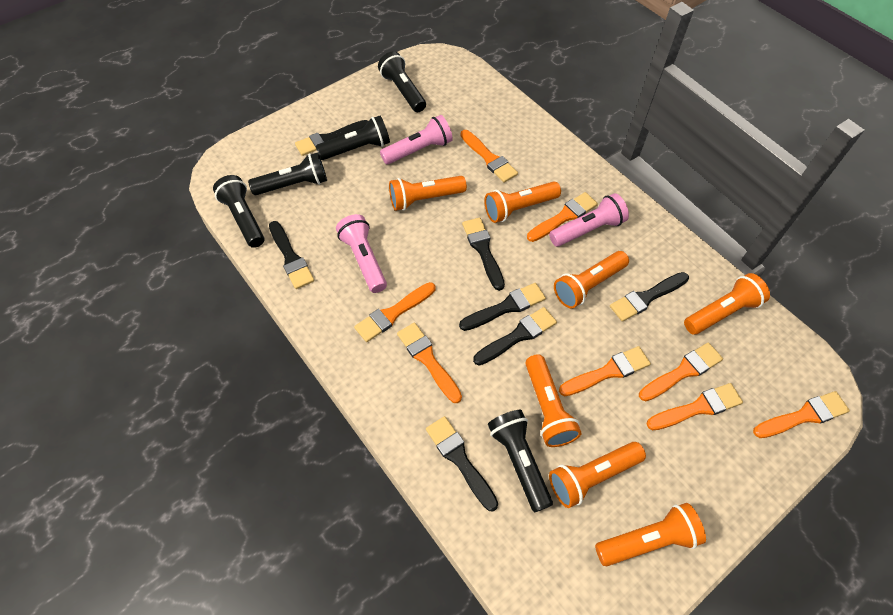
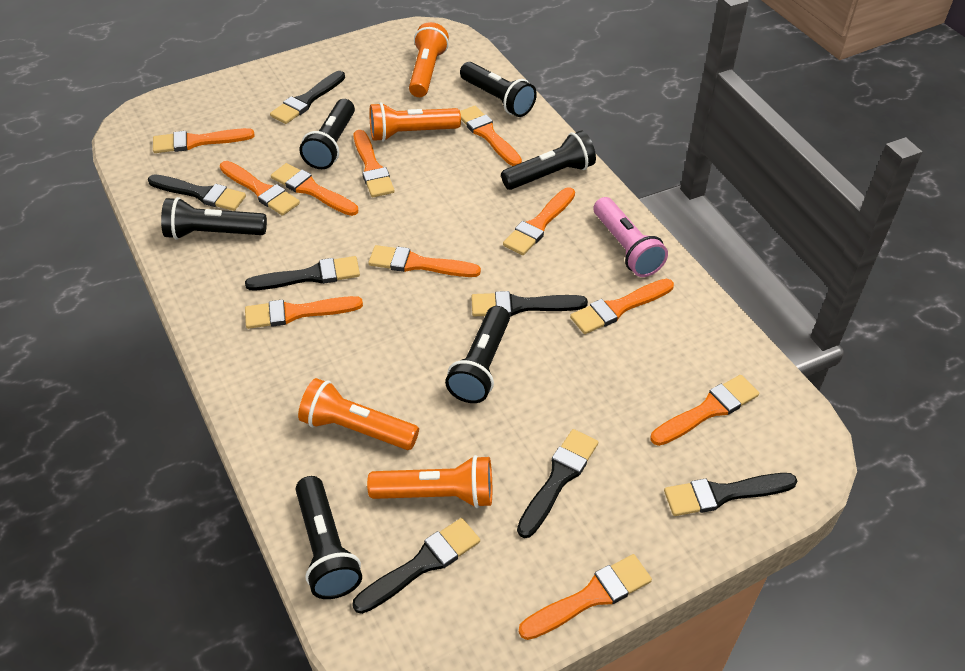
black flashlight: [213,175,265,248] [248,152,327,195] [316,116,390,160] [378,51,426,112] [488,410,553,513] = 5 -> [161,197,267,240] [296,476,362,599] [300,99,355,169] [445,306,510,403] [460,62,537,117] [501,130,596,190] = 6
orange brush: [354,282,436,342] [397,323,462,403] [460,130,518,183] [527,192,598,242] [559,346,651,396] [639,343,723,401] [646,383,743,430] [753,391,850,438] = 8 -> [153,128,255,153] [220,161,300,216] [245,296,363,329] [271,163,358,216] [354,130,395,197] [368,245,481,277] [460,106,522,166] [503,187,575,255] [519,554,652,640] [570,279,674,334] [651,375,759,446] = 11
orange flashlight: [389,176,467,211] [484,182,561,223] [525,354,581,447] [549,442,646,508] [554,251,629,309] [595,503,706,566] [684,273,770,335] = 7 -> [298,378,419,450] [367,455,492,508] [369,102,461,142] [409,22,449,97] = 4
pink flashlight: [336,214,387,293] [380,115,453,164] [549,193,629,247] = 3 -> [593,197,668,277] = 1

